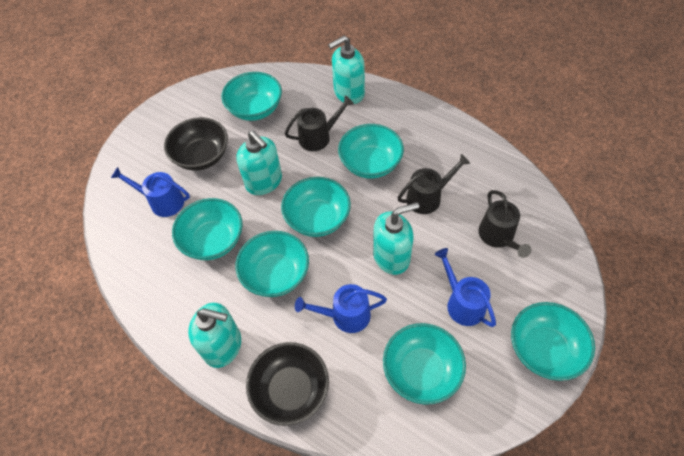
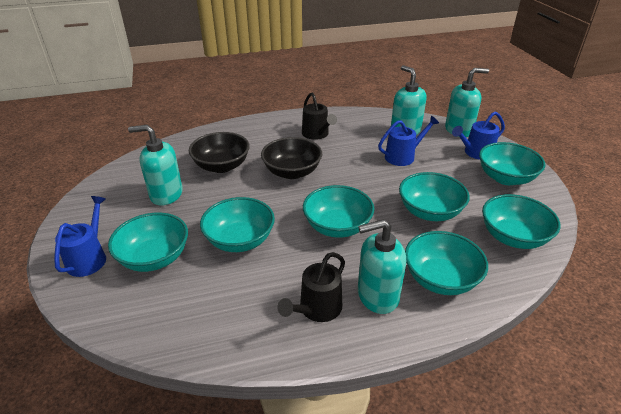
black watering can: [284,96,354,151] [398,154,470,214] [479,190,531,258] = 3 -> [277,252,345,322] [302,92,337,140] = 2

